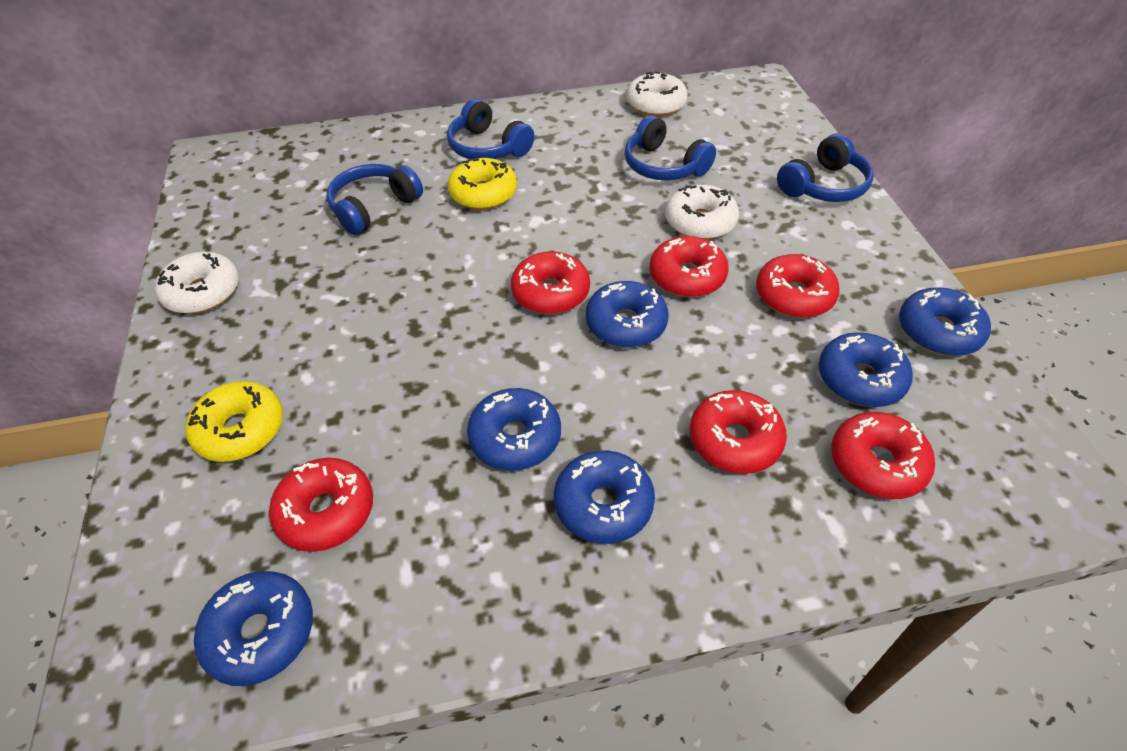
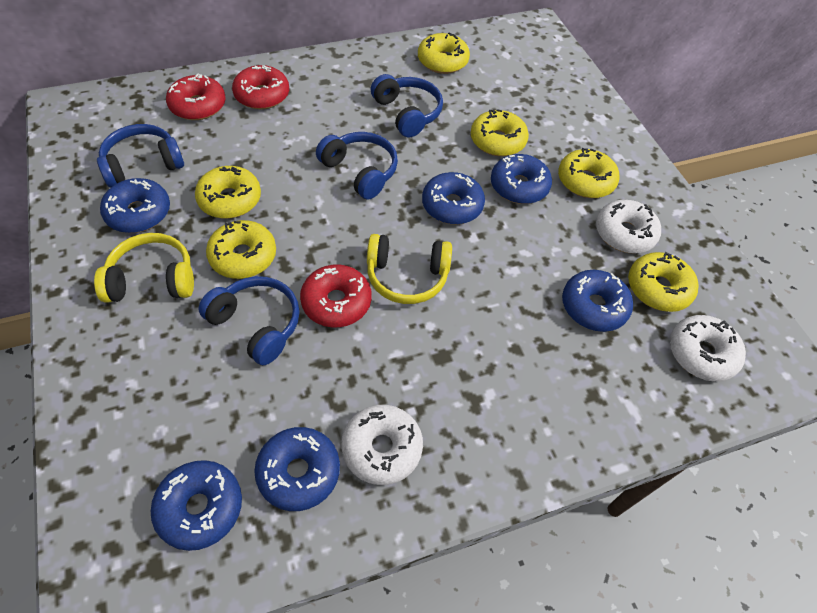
red donut: [269,458,373,552] [511,251,590,314] [649,236,729,297] [690,390,787,474] [756,254,840,318] [831,412,935,499] = 6 -> [166,74,226,120] [232,65,289,109] [300,265,372,327] = 3
yellow donut: [185,381,283,462] [447,158,517,210] = 2 -> [195,166,261,219] [206,220,276,279] [418,32,470,74] [471,109,529,156] [558,148,619,198] [628,252,699,312] = 6
yellow headphones: none = 0 -> [94,233,194,303] [367,234,452,304] = 2

